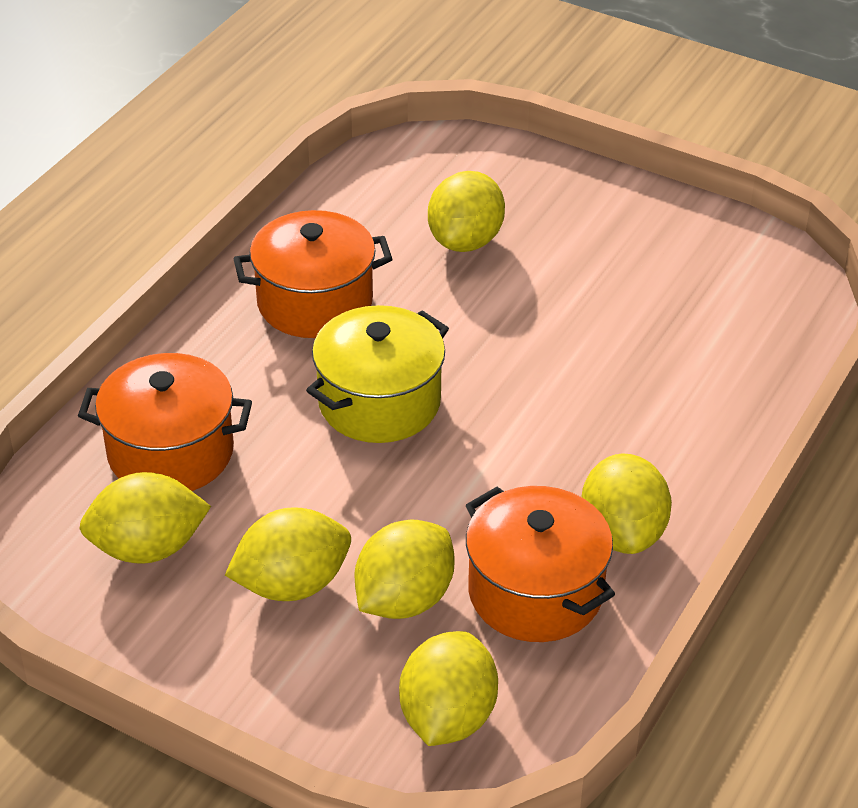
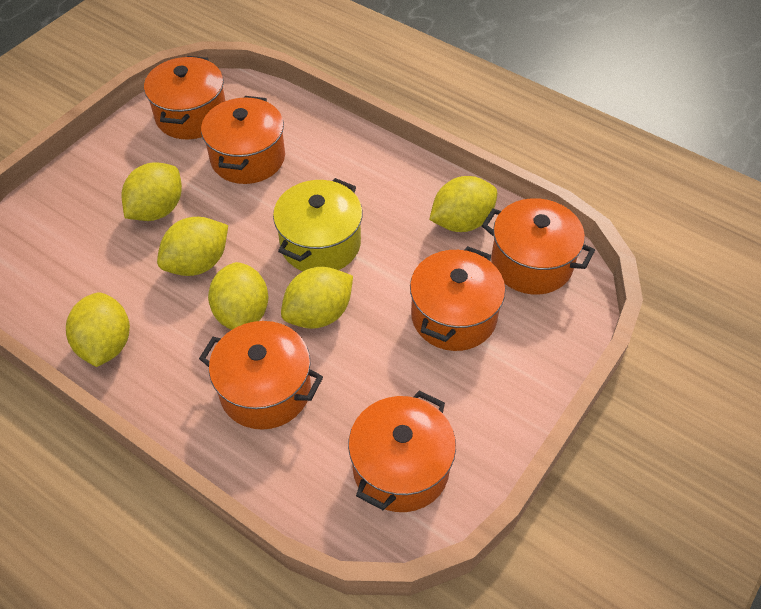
orange pot: [78,353,252,491] [233,210,392,338] [466,486,615,642] = 3 -> [144,56,225,139] [199,321,323,430] [201,96,285,184] [348,391,456,512] [410,246,505,351] [482,198,595,295] = 6

